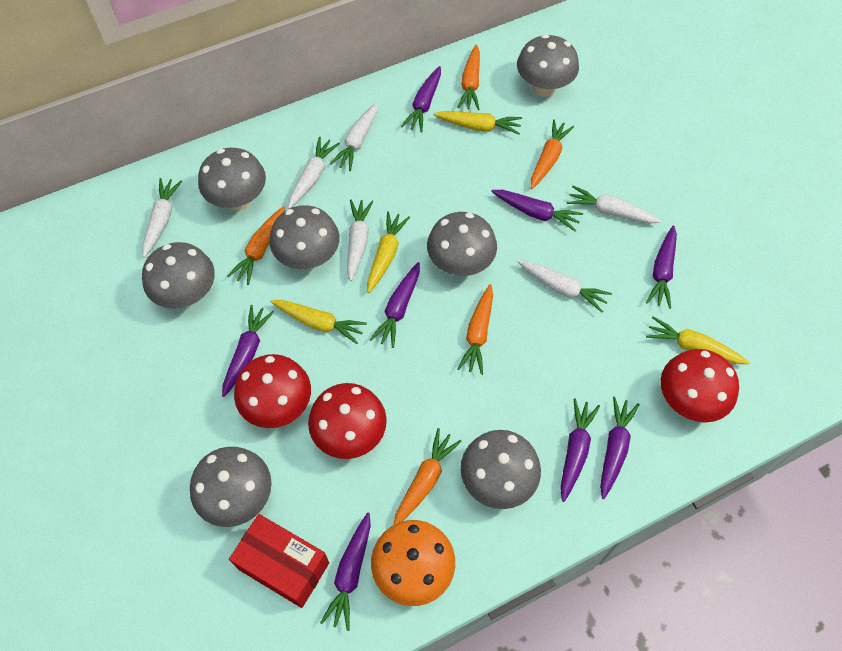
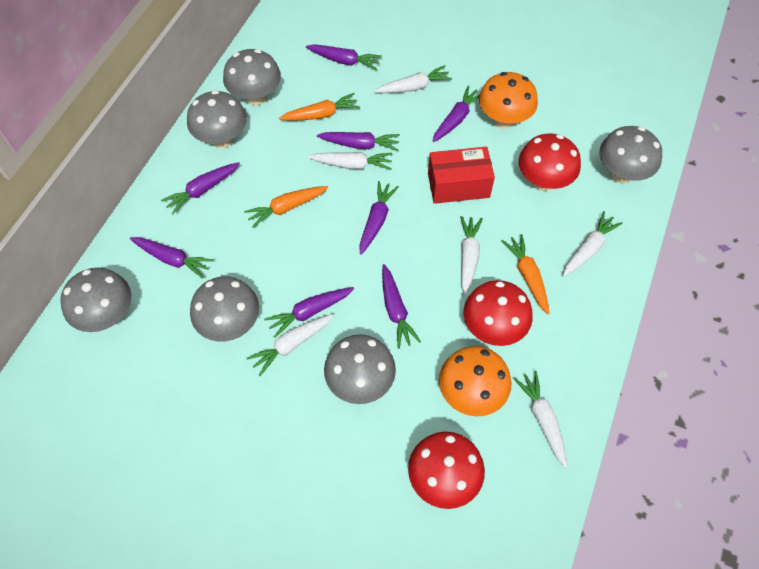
grey mushroom: [142,242,215,309] [190,447,272,527] [198,148,266,211] [270,205,339,269] [427,212,497,276] [461,430,541,509] [517,34,579,97] = 7 -> [60,268,131,332] [187,90,247,148] [190,276,259,342] [223,49,281,105] [324,334,396,404] [600,126,662,184] = 6
orange carrot: [227,206,285,285] [394,428,462,525] [457,44,480,110] [457,284,493,375] [531,119,574,189] = 5 -> [244,186,328,228] [279,93,360,121] [502,234,550,314] = 3
orange mushroom: [371,520,455,606] = 1 -> [439,346,512,417] [479,72,538,129] = 2
yellow carrot: [270,300,367,344] [367,211,410,293] [433,111,522,135] [646,317,750,364] = 4 -> none = 0

